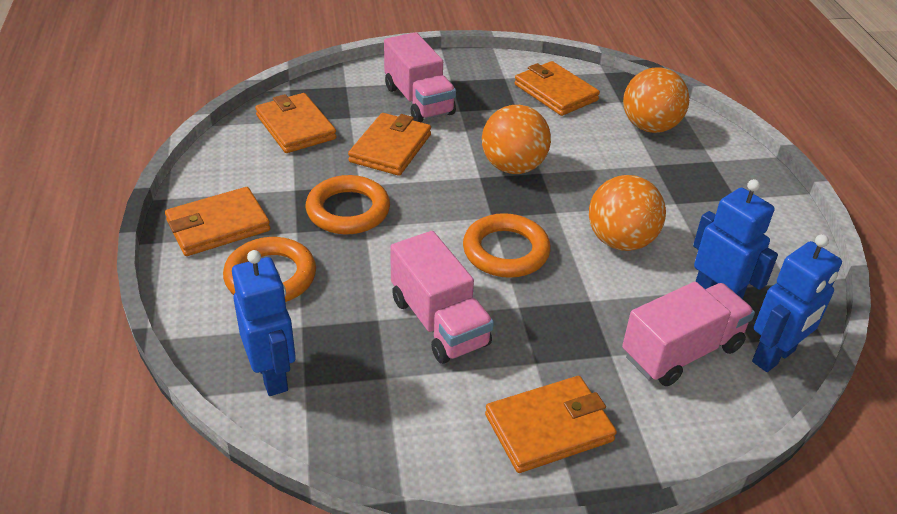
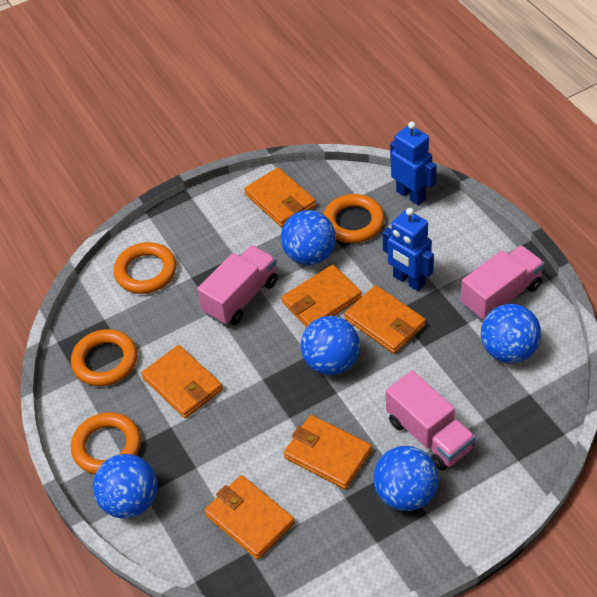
blue ball: none = 0 -> [93,454,157,519] [281,210,336,265] [300,316,360,375] [374,446,438,511] [481,304,541,363] = 5
blue robot: [232,250,296,396] [693,179,778,299] [752,234,842,372] = 3 -> [383,208,434,291] [390,121,437,206] = 2
orange ball: [482,105,551,174] [589,175,666,251] [623,67,689,133] = 3 -> none = 0
orange ring: [223,237,316,302] [306,175,390,234] [463,213,551,278] = 3 -> [71,329,137,386] [71,412,141,474] [114,242,176,294] [323,194,385,243] = 4
orange wallet: [165,187,270,256] [255,93,336,153] [348,113,431,176] [485,376,617,473] [515,61,600,116] = 5 -> [141,345,223,418] [204,475,295,559] [244,168,316,227] [282,264,362,327] [284,415,372,489] [344,285,426,354] = 6

